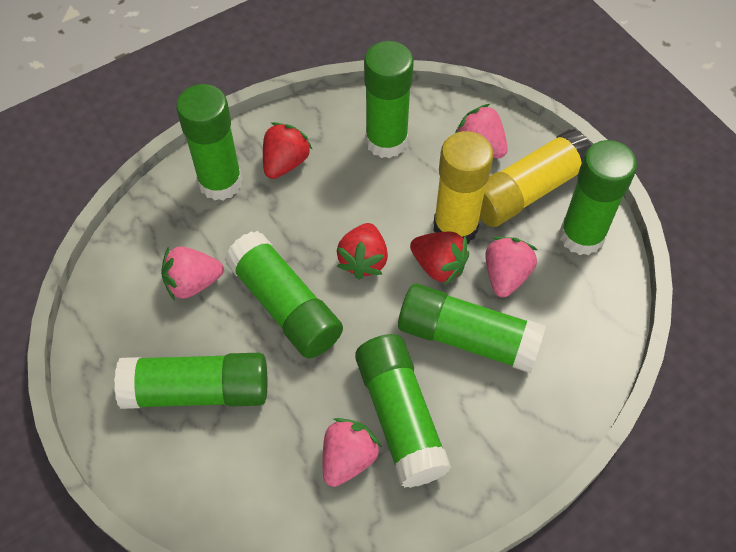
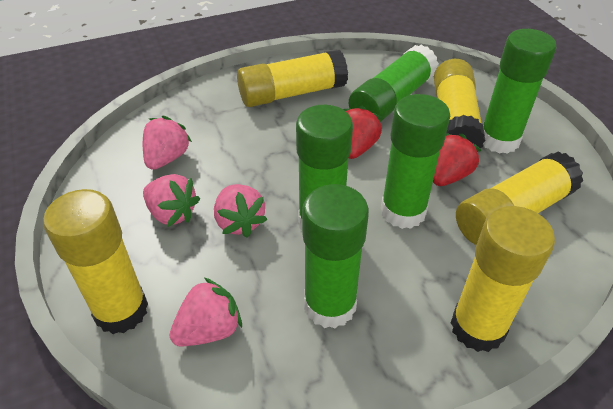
green glue stick: [114,353,267,409] [176,84,242,201] [224,231,343,359] [355,334,452,488] [364,41,414,159] [398,284,546,373] [559,140,637,255] = 7 -> [296,105,353,230] [302,184,369,329] [349,44,439,122] [381,94,450,229] [483,29,557,154] = 5
red strawberry: [263,122,313,179] [337,223,388,280] [410,232,469,285] = 3 -> [343,106,382,159] [433,133,481,186] = 2
yellow glue stick: [433,131,494,244] [479,129,592,227] = 2 -> [43,189,148,334] [237,49,348,107] [434,59,486,152] [450,206,555,352] [456,152,583,245] = 5

